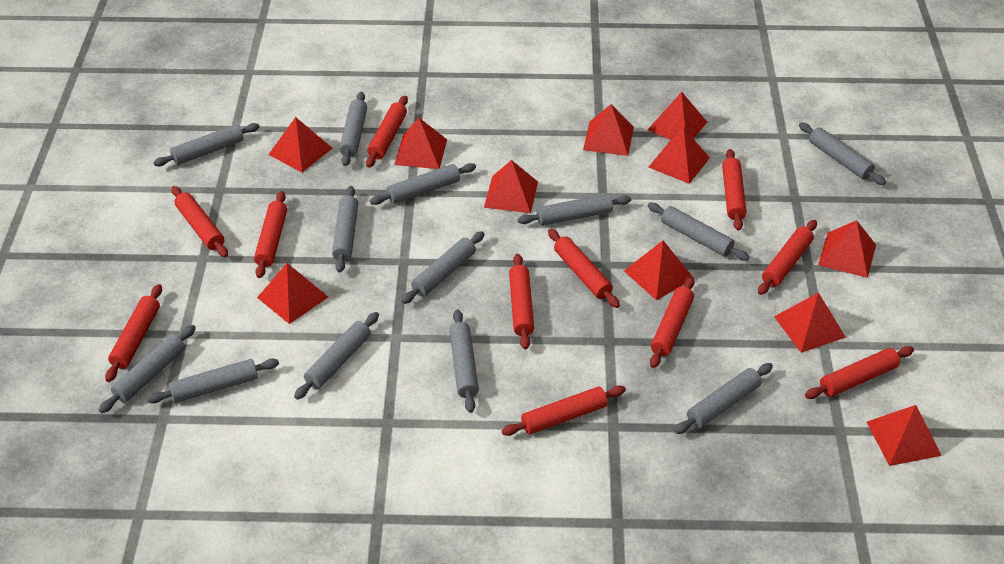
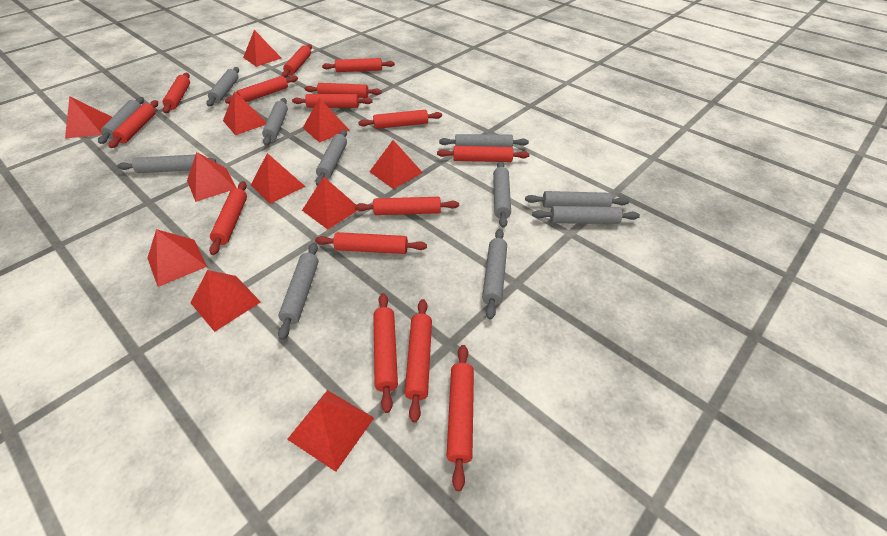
grey rolling pin: [99,325,196,413] [147,359,279,403] [153,123,259,166] [294,312,379,400] [332,186,358,273] [339,92,367,166] [370,163,476,205] [401,231,485,304] [449,310,479,413] [518,194,631,226] [647,203,749,261] [674,363,773,434] [799,123,886,185] = 13 -> [98,97,144,144] [117,155,216,173] [206,67,239,106] [262,98,288,145] [278,242,319,340] [315,130,347,186] [439,134,529,147] [482,229,507,319] [493,161,511,228] [525,191,629,208] [532,206,640,224] = 11
red rolling pin: [105,284,162,382] [172,186,228,257] [254,191,287,278] [366,95,408,168] [502,385,626,436] [509,254,534,349] [548,229,620,308] [650,276,695,368] [722,149,747,231] [758,220,817,295] [805,346,914,399] = 11 -> [109,100,158,148] [163,73,190,113] [209,181,247,255] [225,76,298,104] [282,44,312,78] [292,94,372,108] [305,83,381,98] [315,232,427,254] [322,58,395,72] [355,197,459,215] [358,110,442,129] [373,293,398,413] [404,299,432,422] [437,146,529,162] [446,345,474,491] = 15

